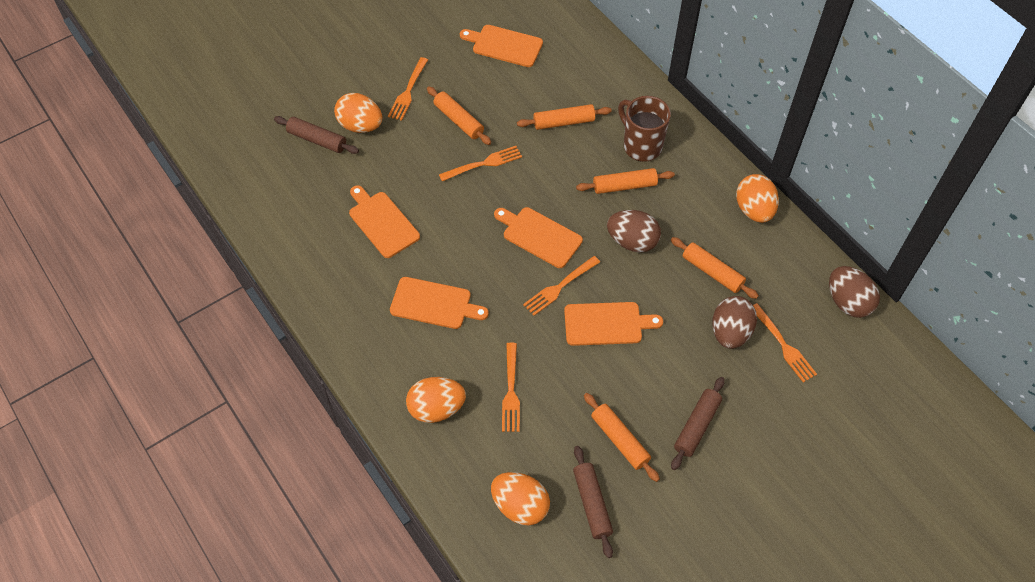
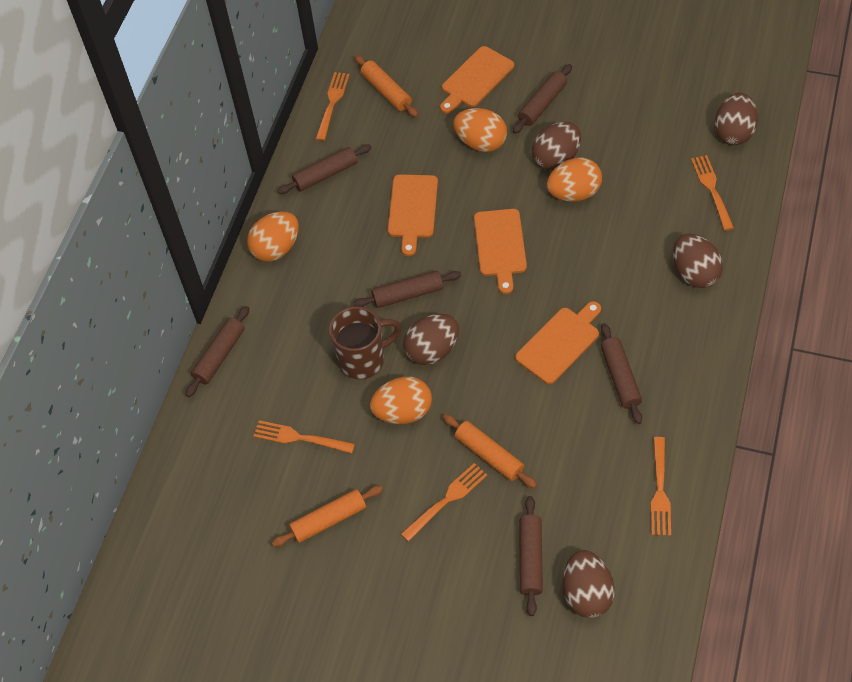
brown egg: [607,210,661,253] [712,296,757,349] [829,266,880,318] = 3 -> [403,314,459,365] [532,122,581,170] [563,550,615,618] [673,233,723,288] [715,93,758,145] = 5
brown rolling pin: [274,116,359,154] [573,446,613,558] [671,377,725,470] = 3 -> [186,306,249,397] [278,144,371,194] [353,271,461,308] [513,64,572,134] [519,496,543,616] [601,323,642,424] = 6
orange cutting board: [349,185,420,258] [390,277,489,329] [460,25,543,67] [494,207,583,268] [564,302,663,346] = 5 -> [388,174,438,256] [440,46,514,114] [474,209,527,294] [515,301,601,384] = 4
orange rolling pin: [427,86,491,145] [517,104,612,130] [576,168,675,194] [584,393,660,482] [671,237,759,299] = 5 -> [272,486,383,547] [355,55,418,117] [443,414,537,488] = 3

